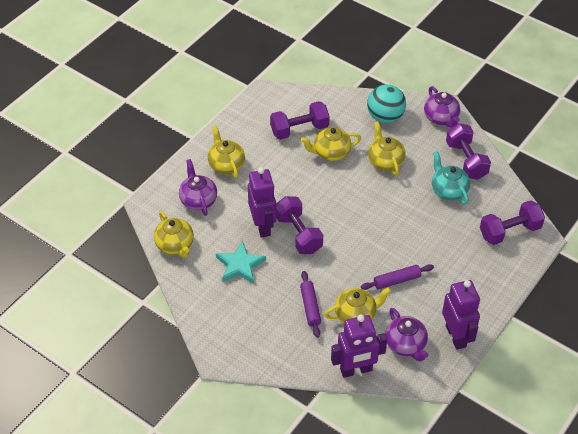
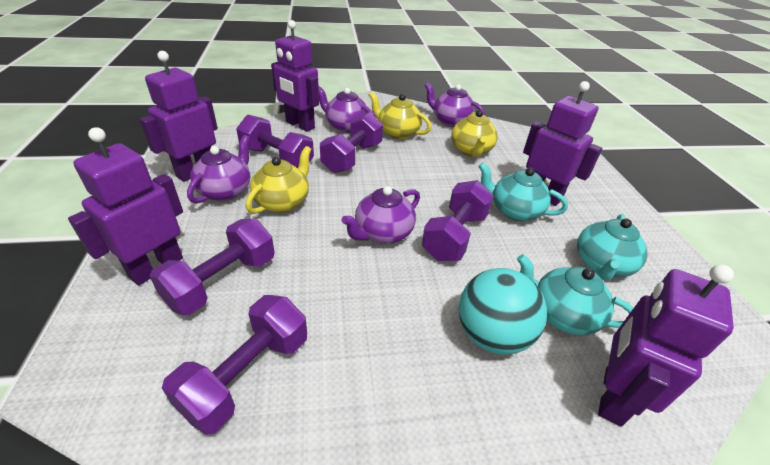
purple dumbbell: [270,101,330,140] [276,196,323,254] [446,123,491,180] [480,200,545,245] = 4 -> [150,219,275,315] [162,295,307,435] [236,115,314,168] [320,112,383,173] [422,180,494,261] = 5
purple robot: [248,167,276,238] [331,315,387,378] [442,280,480,350] = 3 -> [68,127,183,286] [139,51,218,182] [271,20,319,132] [523,81,602,206] [598,265,734,426] = 5
purple rolling pin: [300,271,321,338] [361,264,434,290] = 2 -> none = 0
purple teapot: [179,159,217,216] [385,308,428,362] [424,86,460,128] = 3 -> [187,135,250,204] [319,86,376,133] [342,186,420,244] [424,83,485,127] = 4
turquoise star: [216,240,266,284] = 1 -> none = 0
turquoise teapot: [432,151,470,204] = 1 -> [478,163,568,221] [517,254,633,335] [577,214,648,281] = 3
yellow teapot: [154,211,194,258] [208,125,245,178] [301,127,361,161] [324,287,391,323] [368,121,406,176] = 5 -> [245,146,311,214] [369,92,432,139] [451,110,498,157] = 3

